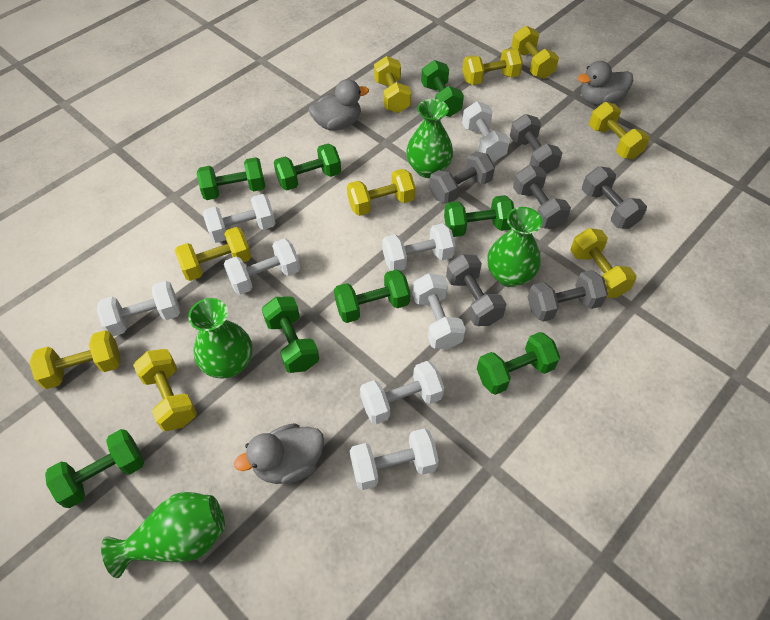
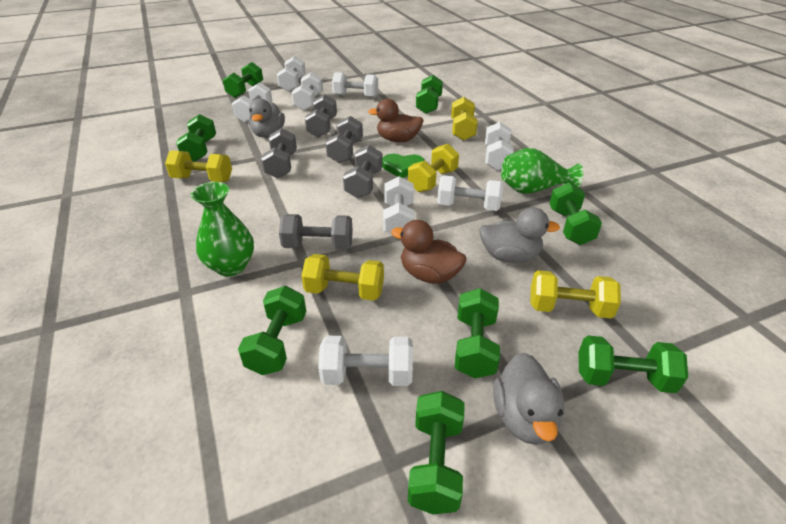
brown duck: none = 0 -> [368,99,424,142] [391,220,466,284] = 2
green heart: none = 0 -> [382,154,425,178] = 1
green vase: [101,492,225,578] [188,298,252,379] [406,99,453,178] [487,207,543,287] = 4 -> [191,182,254,276] [501,148,583,194] = 2
grey dumbbell: [429,151,495,204] [446,254,506,326] [510,114,562,174] [513,165,571,229] [528,270,608,322] [582,166,647,229] = 6 -> [261,128,297,178] [279,214,353,250] [305,94,337,138] [326,116,363,163] [343,145,383,198] = 5
yellow dumbbell: [29,330,120,389] [133,349,197,431] [175,227,251,281] [347,169,416,216] [374,56,412,113] [462,48,523,85] [511,26,559,79] [570,228,637,298] [589,102,650,159] = 9 -> [165,150,232,182] [301,254,384,301] [408,144,459,192] [451,97,477,141] [530,270,621,318] = 5

